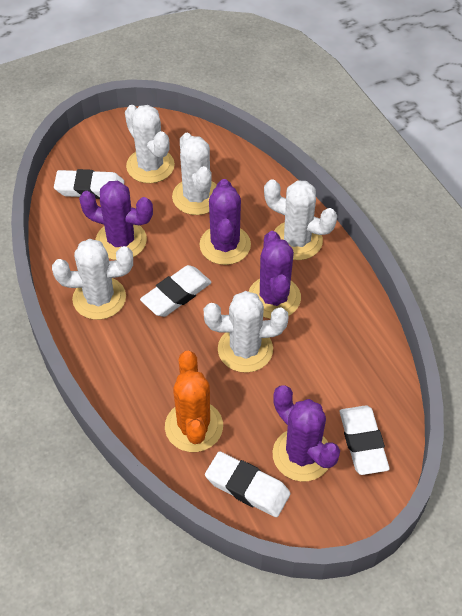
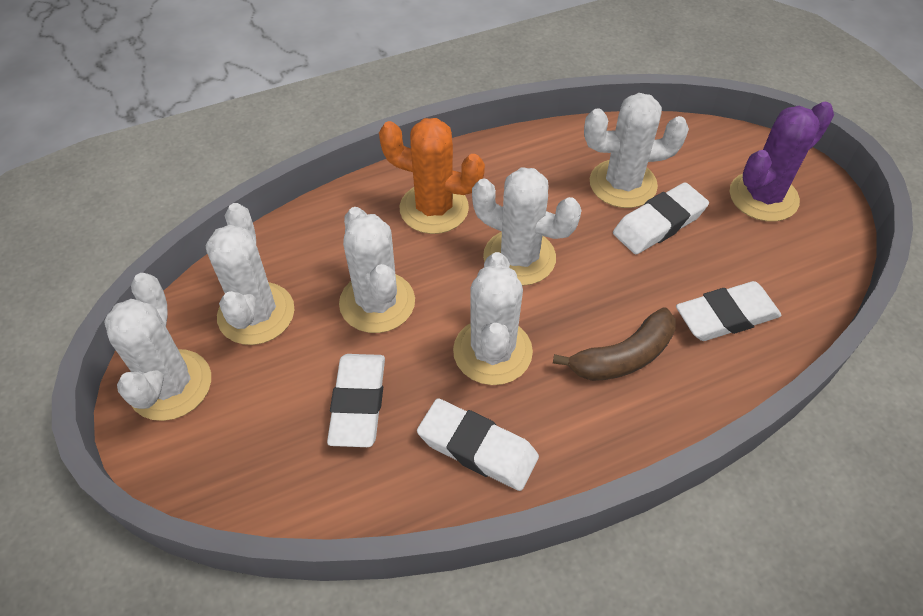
brown banana: none = 0 -> [553,307,676,381] = 1
purple cactus: [79,181,153,260] [199,179,251,265] [248,231,301,319] [273,385,340,481] = 4 -> [730,102,834,222] = 1
white cactus: [52,239,133,320] [125,105,175,183] [172,133,217,215] [204,291,289,373] [264,179,337,260] = 5 -> [104,273,211,421] [205,203,295,345] [339,207,415,333] [453,252,533,385] [472,167,582,286] [584,93,689,208] = 6

